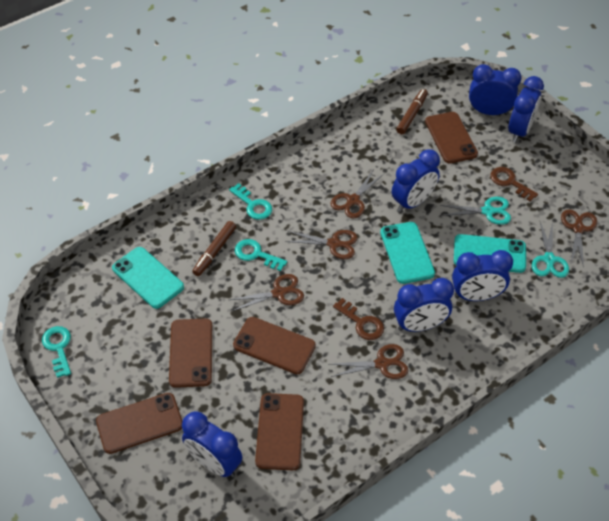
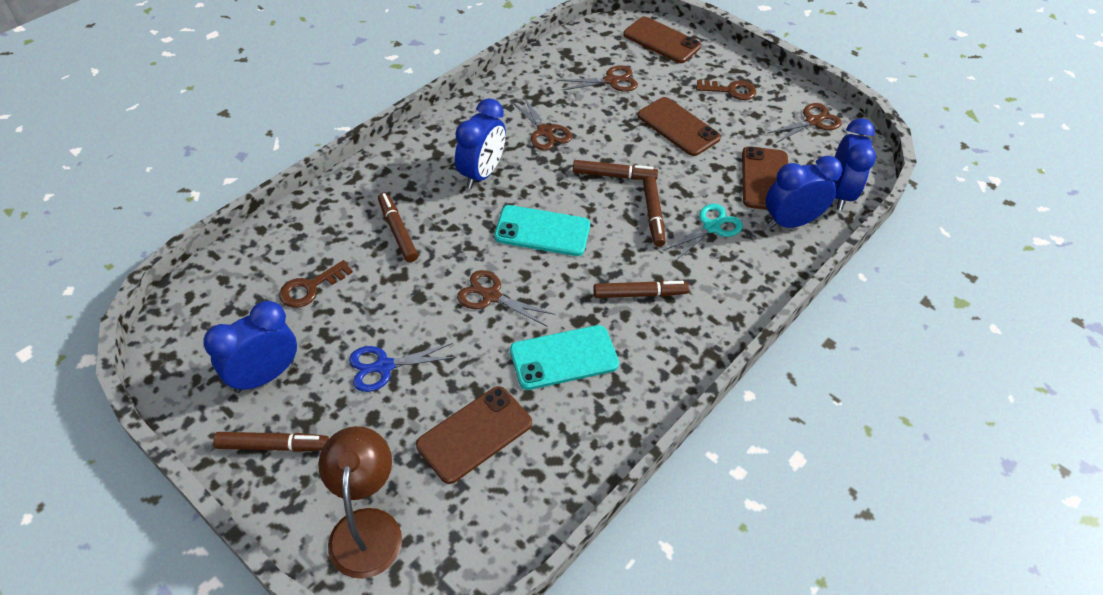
blue clock: [182,411,242,477] [392,149,440,212] [394,278,454,332] [452,250,513,301] [469,64,522,115] [508,76,544,143] = 6 -> [203,301,297,393] [455,98,506,189] [766,156,843,229] [832,119,876,210] = 4
blue scissors: none = 0 -> [349,343,457,392] = 1
brown lamp: none = 0 -> [318,426,402,579] = 1
brown marker: [192,221,236,276] [396,89,428,134] = 2 -> [213,432,329,452] [378,192,418,262] [573,160,658,180] [593,281,689,298] [643,176,665,247] = 5
brown phone: [96,393,182,454] [169,318,212,388] [233,317,316,374] [255,393,304,470] [425,112,478,163] = 5 -> [416,386,532,484] [623,17,701,63] [638,97,721,156] [742,146,788,210] = 4
brown scissors: [229,274,304,311] [285,230,358,259] [330,169,384,219] [330,344,408,379] [561,209,597,267] = 5 -> [457,270,555,327] [511,97,572,151] [558,65,638,92] [768,103,842,143] = 4
turquoise key: [42,326,71,378] [229,183,272,220] [235,239,287,271] = 3 -> none = 0
turquoise phone: [112,247,184,309] [380,222,435,284] [454,234,526,273] = 3 -> [494,205,590,256] [510,325,619,390] = 2
turquoise scissors: [440,197,511,225] [532,222,569,278] = 2 -> [663,204,743,261] = 1

